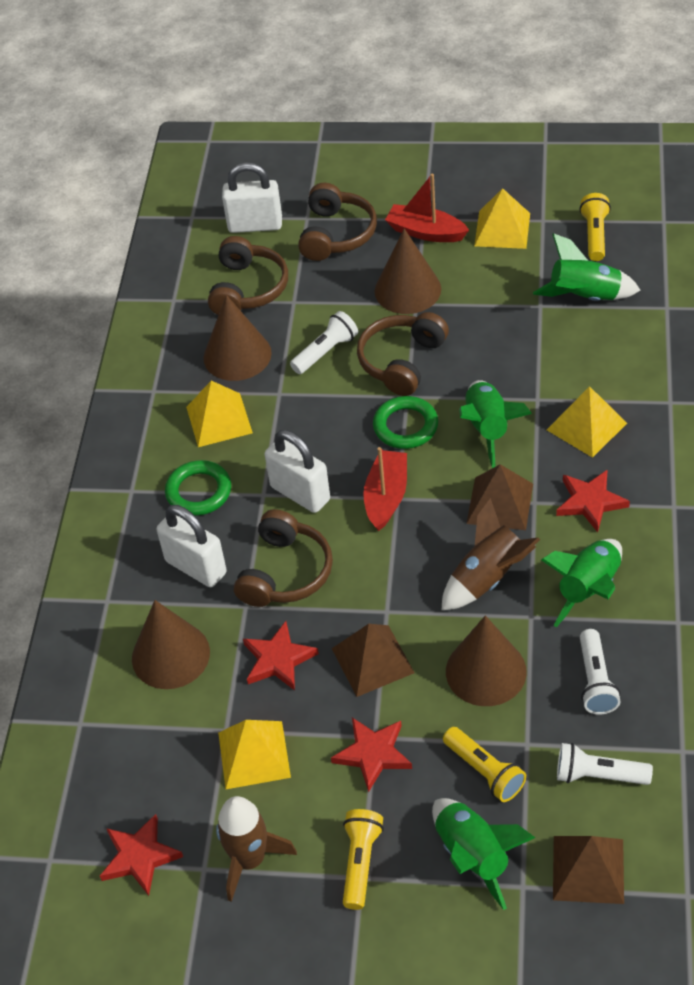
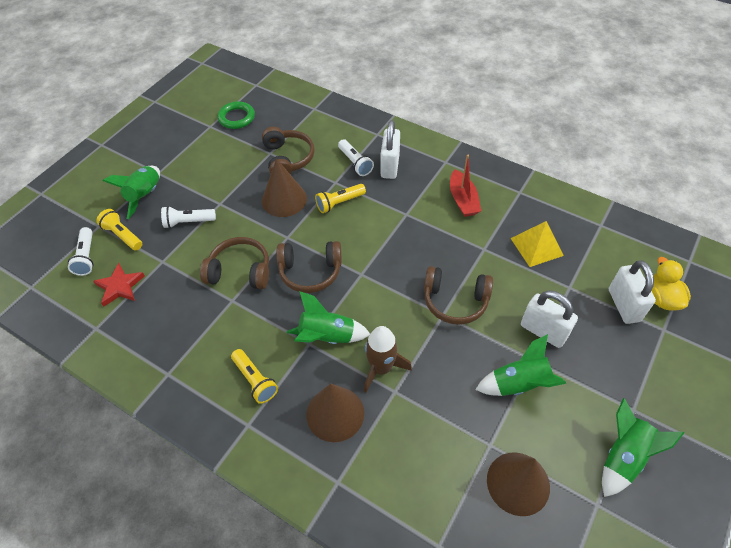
brown cone: [132,600,210,689] [203,295,272,381] [374,229,441,314] [446,615,527,706] = 4 -> [262,159,307,217] [306,383,364,442] [487,452,550,516] = 3
brown pyramid: [332,624,415,697] [466,464,533,530] [553,836,624,904] = 3 -> none = 0
brown rocket: [216,796,297,902] [441,498,540,611] = 2 -> [364,326,412,393] = 1
green ring: [165,460,231,516] [373,396,438,449] = 2 -> [218,101,255,129] = 1
red boat: [363,447,407,531] [385,174,469,242] = 2 -> [450,155,481,217] = 1
red star: [100,814,183,896] [243,621,319,690] [331,718,412,792] [556,469,630,532] = 4 -> [93,263,145,307] = 1
yellow duck: none = 0 -> [652,257,691,311] = 1
yellow pyramid: [186,381,253,447] [218,720,291,789] [474,188,530,249] [547,386,627,458] = 4 -> [511,221,564,267] = 1

